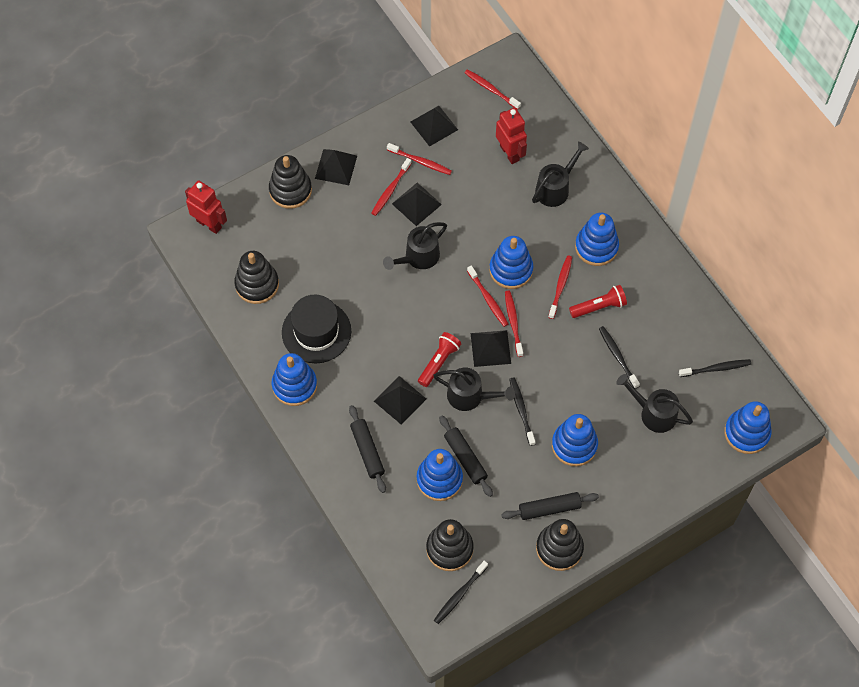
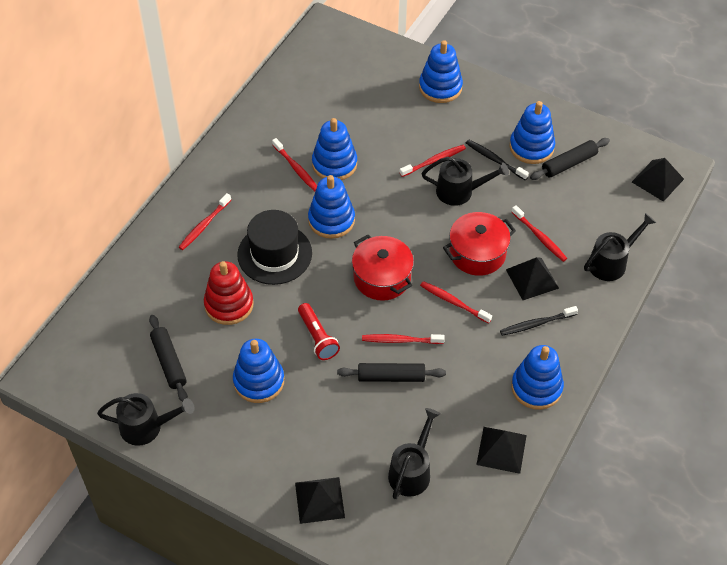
black pyramid: [315,149,357,185] [374,376,426,425] [392,183,442,226] [411,106,458,147] [470,330,511,367] = 5 -> [295,477,345,524] [476,427,527,474] [506,257,559,300] [632,158,684,202] = 4
black stacking toy: [234,251,279,304] [269,155,312,209] [426,519,474,571] [536,519,584,571] = 4 -> none = 0
black toothbrush: [434,561,488,624] [509,377,535,446] [599,326,640,389] [679,359,751,377] = 4 -> [466,139,529,180] [500,306,578,336] = 2
red flashlight: [418,332,461,387] [569,285,627,318] = 2 -> [298,303,340,360] = 1
red pot: none = 0 -> [352,234,414,301] [443,212,516,276] = 2
red robot: [185,181,227,234] [496,108,527,164] = 2 -> none = 0
red stacking toy: none = 0 -> [204,261,254,325] = 1

